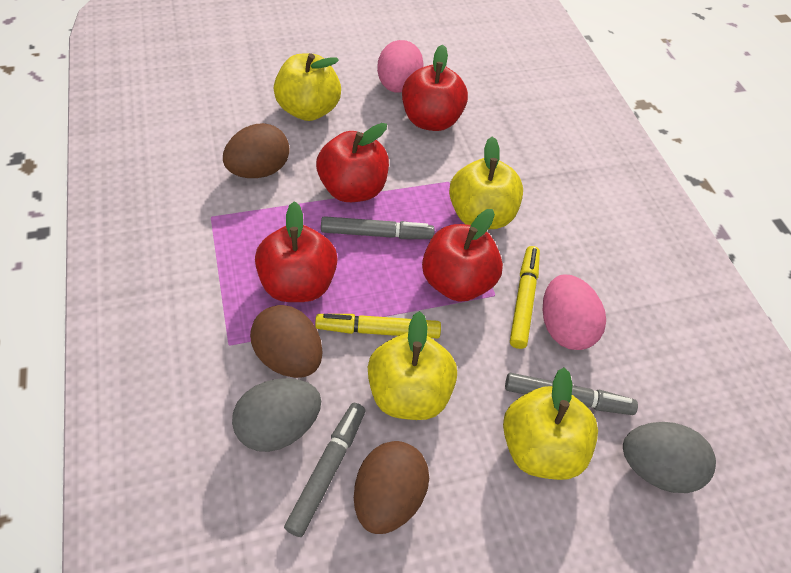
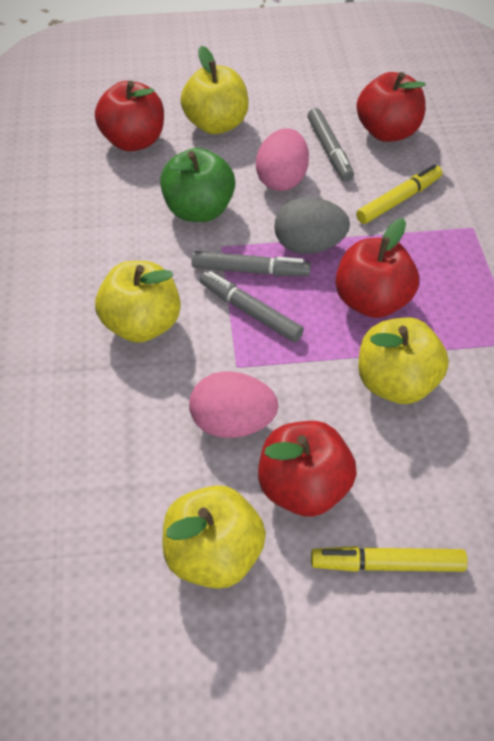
brown egg: [223,123,290,178] [250,305,323,378] [354,441,429,534] = 3 -> none = 0
green apple: none = 0 -> [160,148,235,222] = 1
grey egg: [232,378,321,452] [623,422,716,493] = 2 -> [274,197,350,254] = 1

